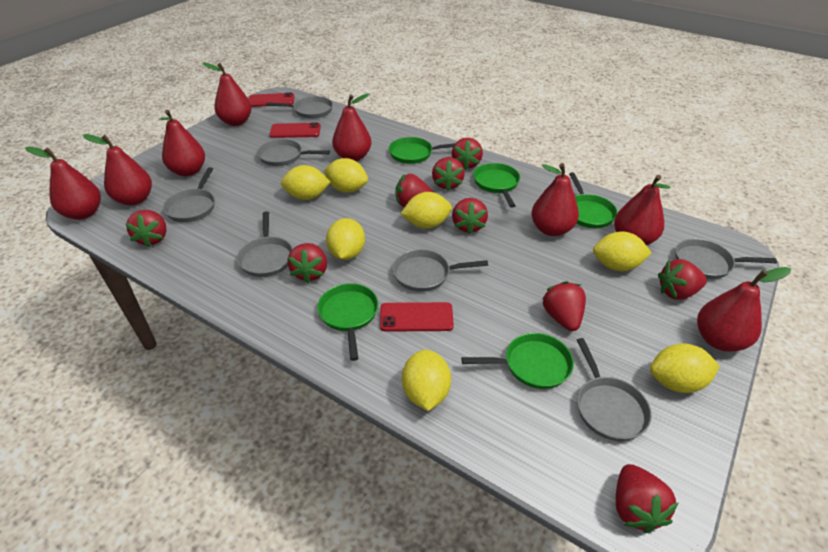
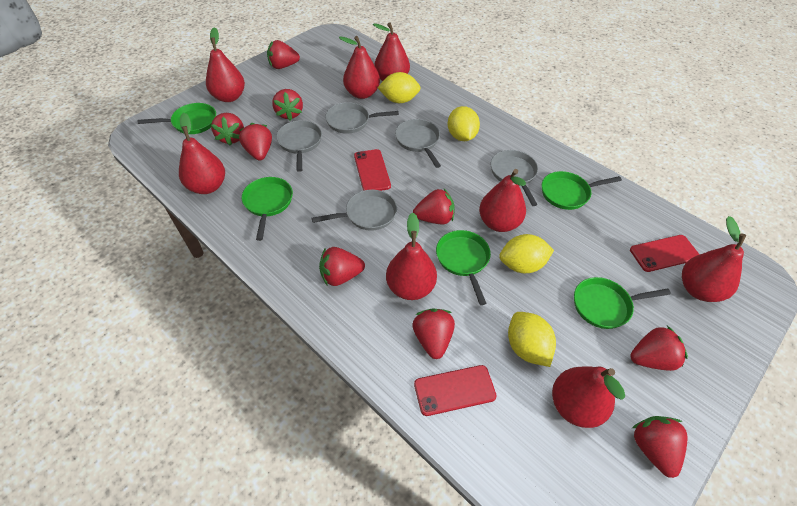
grey pan: [163,167,215,222] [237,211,293,277] [257,139,330,166] [266,96,333,119] [393,249,488,292] [577,338,652,441] [676,238,777,279] = 7 -> [276,120,322,172] [311,190,397,231] [325,102,399,134] [395,119,441,168] [491,150,538,206] = 5
yellow lemon: [281,165,331,200] [323,158,368,193] [326,218,365,260] [400,192,452,229] [402,349,451,411] [593,232,652,271] [650,343,720,393] = 7 -> [378,72,421,103] [448,106,480,141] [499,234,554,273] [508,312,556,367] = 4

